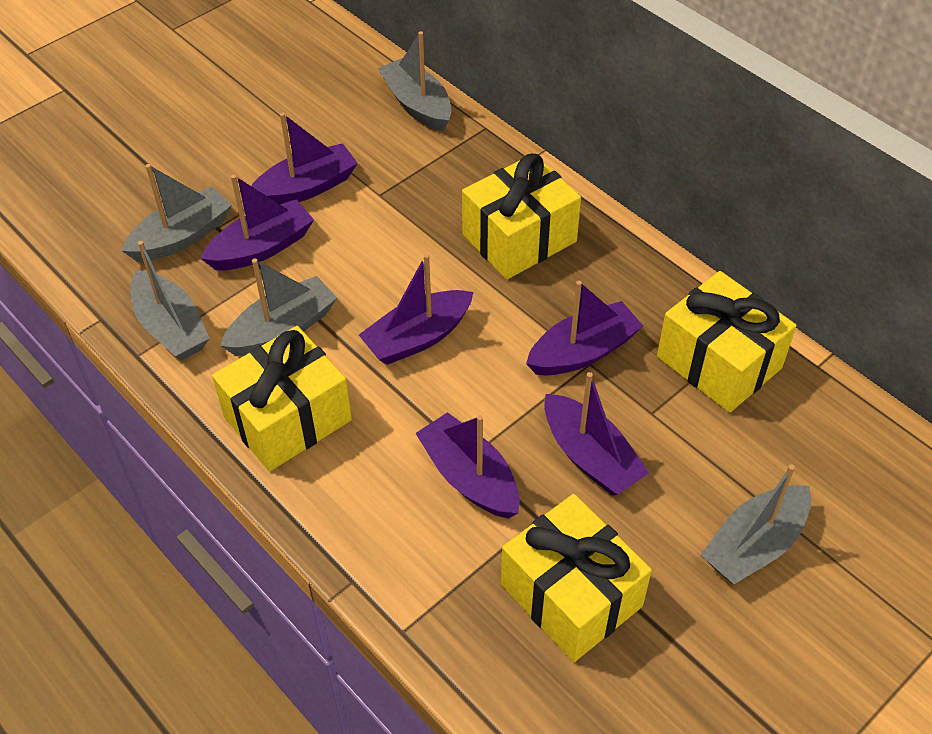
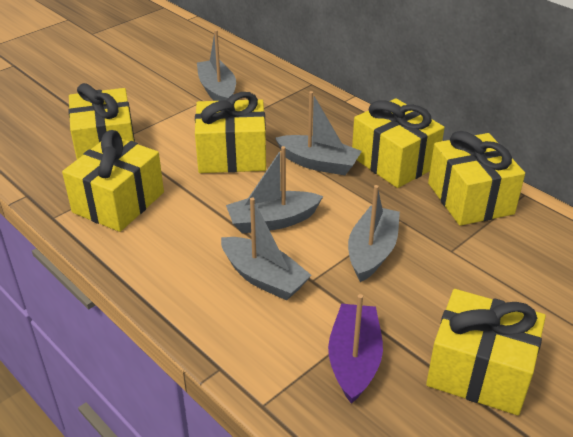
purple boat: [201,174,314,270] [251,113,358,204] [359,254,474,365] [415,412,519,519] [526,280,643,375] [544,372,649,496] = 6 -> [328,294,383,404] = 1
yellow gift: [212,326,352,472] [462,154,581,279] [501,494,652,662] [657,271,797,413] = 4 -> [62,130,164,232] [68,83,135,159] [195,92,266,173] [352,98,445,188] [426,289,546,415] [428,131,525,226] = 6

